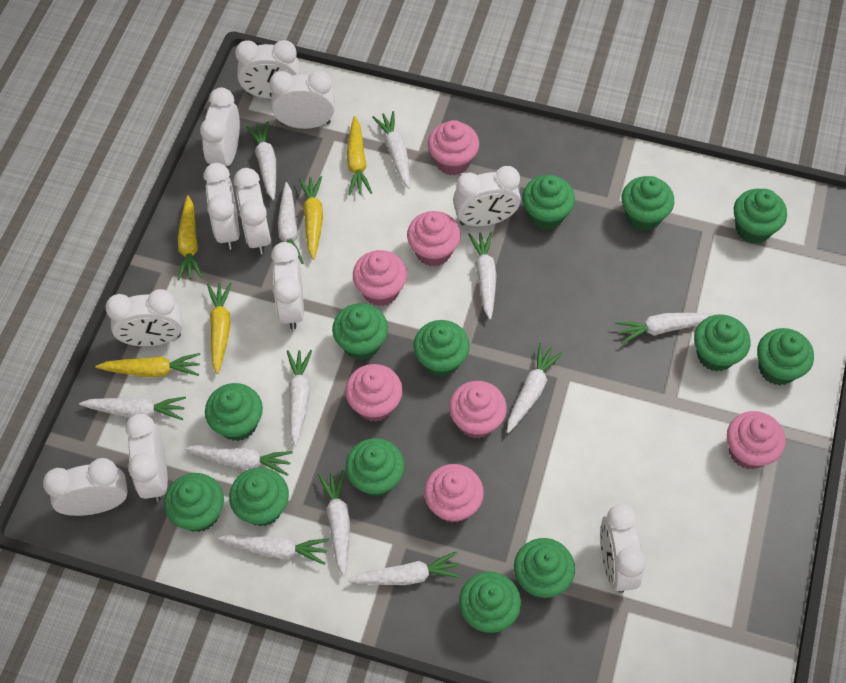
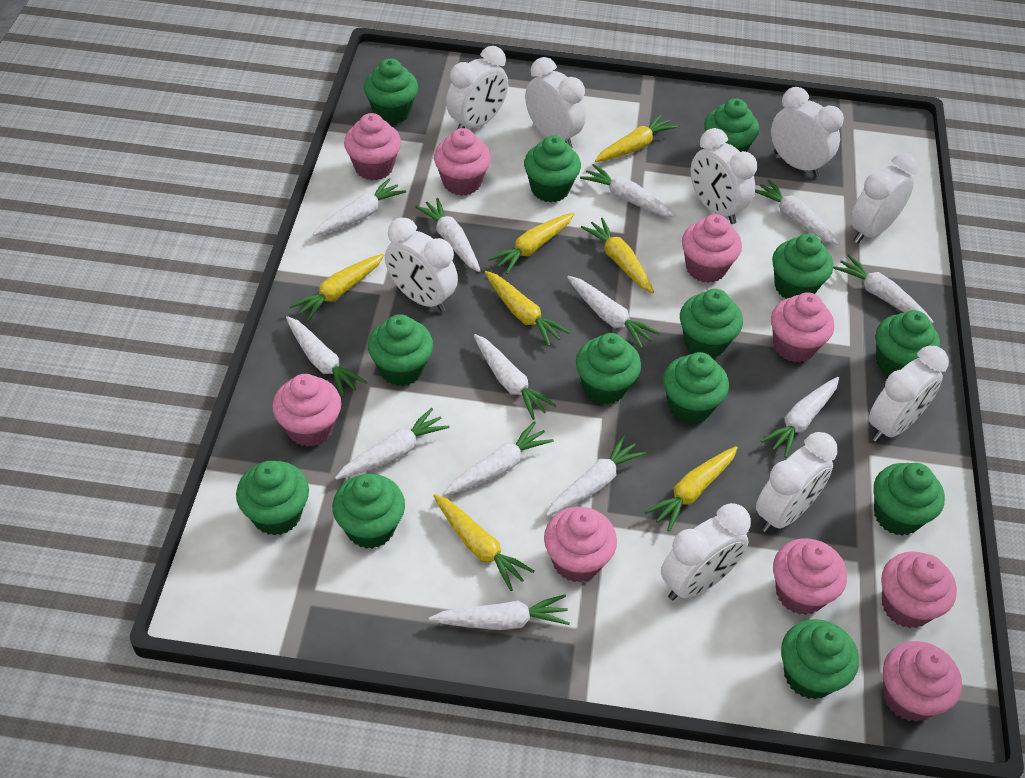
pink cupcake: [345,364,403,422] [353,250,407,306] [407,211,461,267] [424,464,484,523] [428,120,479,175] [449,381,507,438] [727,411,786,469] = 7 -> [272,374,341,447] [344,113,401,180] [434,128,491,196] [544,507,617,582] [682,214,742,283] [771,292,834,362] [773,538,847,615] [881,551,957,628] [883,641,962,722] = 9
white carrot: [79,397,186,420] [185,445,293,476] [217,534,329,565] [246,121,276,201] [278,182,304,264] [287,350,312,446] [318,470,350,577] [348,551,462,585] [372,111,410,189] [468,232,497,320] [507,343,563,433] [615,313,717,344] = 12 -> [286,316,367,397] [313,178,406,236] [335,408,450,480] [415,198,481,272] [429,595,570,630] [443,421,554,496] [474,334,557,420] [546,435,646,517] [567,276,660,348] [580,164,676,217] [755,179,840,245] [761,377,839,458] [833,254,934,324] = 13
white clock: [43,458,128,516] [105,289,182,346] [125,414,168,502] [200,88,240,166] [204,163,240,250] [234,168,271,254] [235,40,301,99] [269,70,335,129] [271,242,304,330] [453,166,521,226] [600,504,646,593] = 11 -> [385,218,458,312] [446,46,508,129] [525,57,586,148] [661,503,751,600] [691,128,757,224] [756,432,838,533] [771,87,844,177] [850,153,919,244] [869,346,949,442] = 9
yellow carrot: [95,353,200,377] [178,195,202,280] [207,282,232,374] [299,176,323,260] [347,116,372,195] = 5 -> [289,254,384,322] [433,494,535,591] [485,271,570,346] [488,213,574,274] [581,218,654,293] [595,114,678,162] [645,446,738,531] = 7

